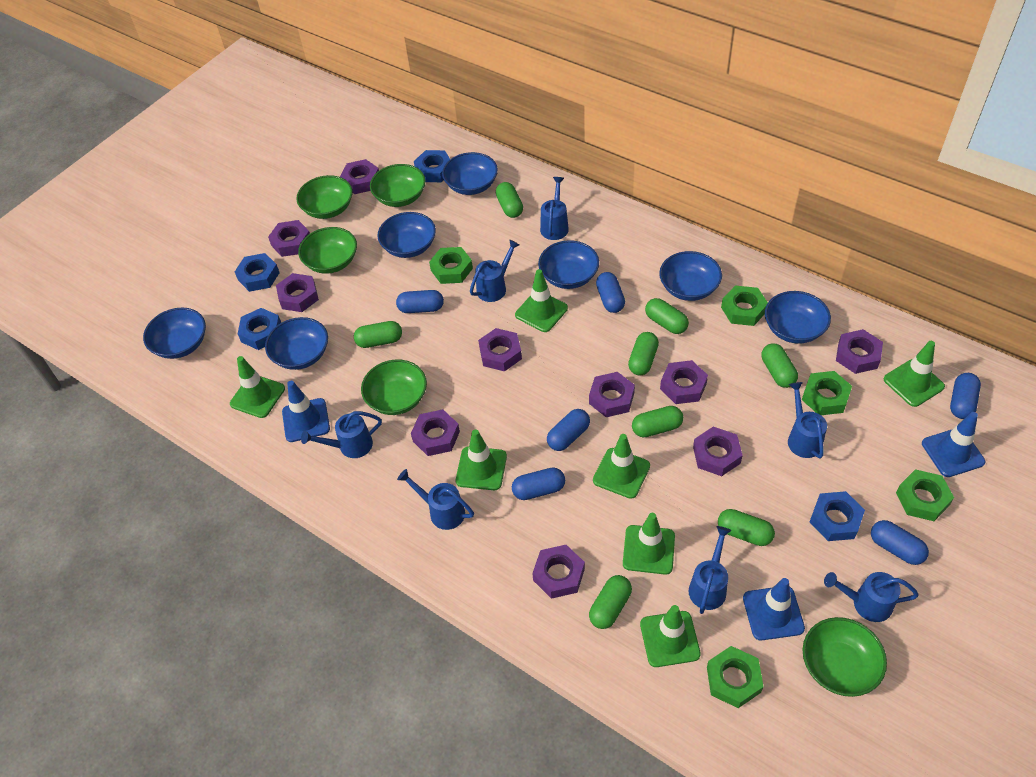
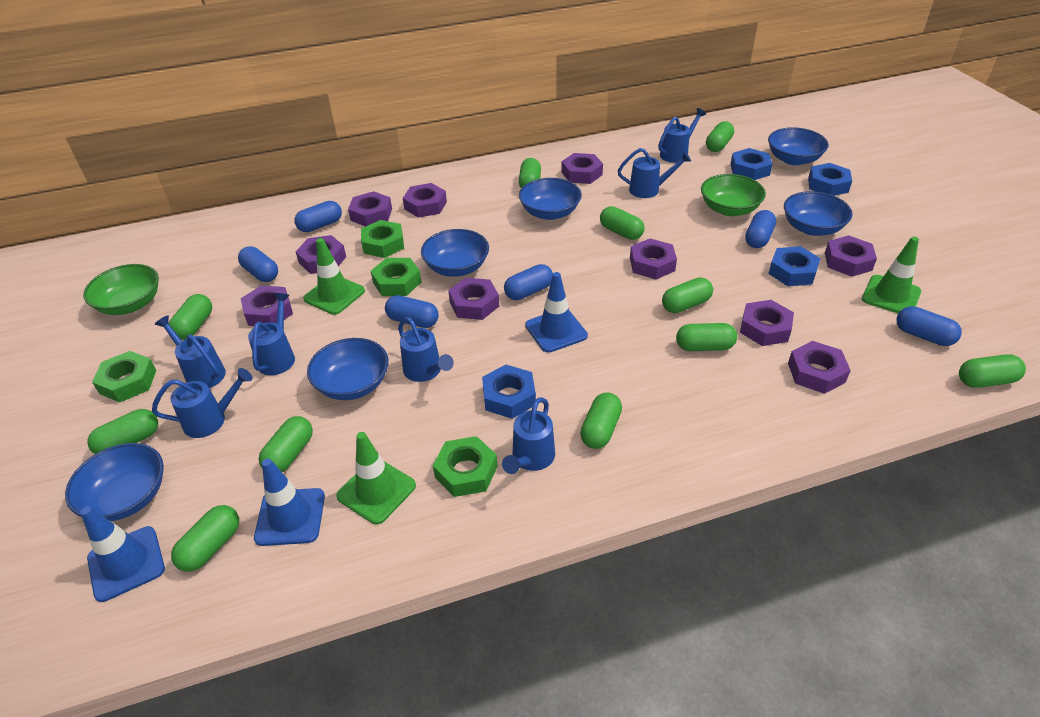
blue bowl: [143,307,206,359] [265,317,328,370] [377,212,436,258] [442,152,498,195] [538,240,599,289] [659,251,722,301] [765,291,831,344] = 7 -> [65,443,164,521] [307,338,389,400] [421,229,489,277] [519,178,582,220] [768,127,829,166] [784,191,853,236] = 6
green bowl: [296,175,353,219] [298,227,357,274] [361,360,427,415] [370,164,426,207] [803,617,887,697] = 5 -> [83,264,159,315] [701,174,766,216] = 2
green capsule: [354,321,402,348] [496,182,523,218] [589,575,632,629] [628,332,659,376] [632,406,683,438] [645,298,689,334] [718,509,775,546] [761,343,798,388] = 8 -> [87,409,158,454] [169,294,212,340] [171,505,239,572] [259,416,313,472] [519,158,541,188] [580,393,622,449] [600,206,645,240] [662,277,713,313] [676,323,737,351] [706,121,734,152] [959,354,1026,388] = 11
green nut: [429,247,473,284] [707,646,764,708] [721,285,768,326] [802,371,852,415] [896,469,954,521] = 5 -> [92,351,157,402] [361,220,404,258] [371,258,421,296] [433,436,498,497] = 4
green traffic cone: [230,356,285,418] [456,429,507,490] [515,269,568,332] [593,434,650,499] [623,513,675,575] [640,605,701,667] [884,341,945,407] = 7 -> [303,238,365,315] [336,432,416,524] [862,237,921,313] = 3

